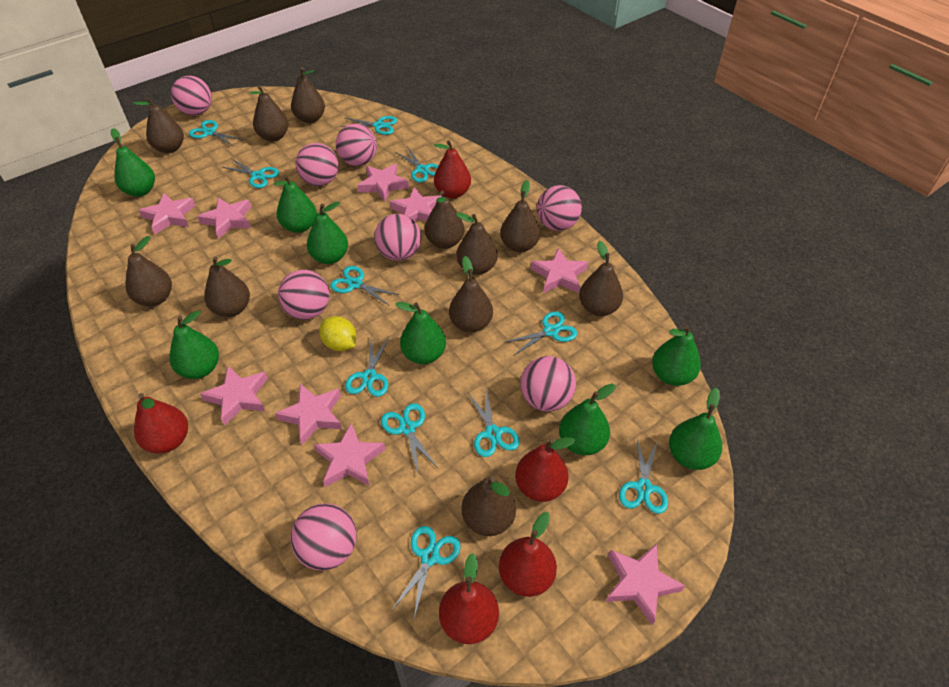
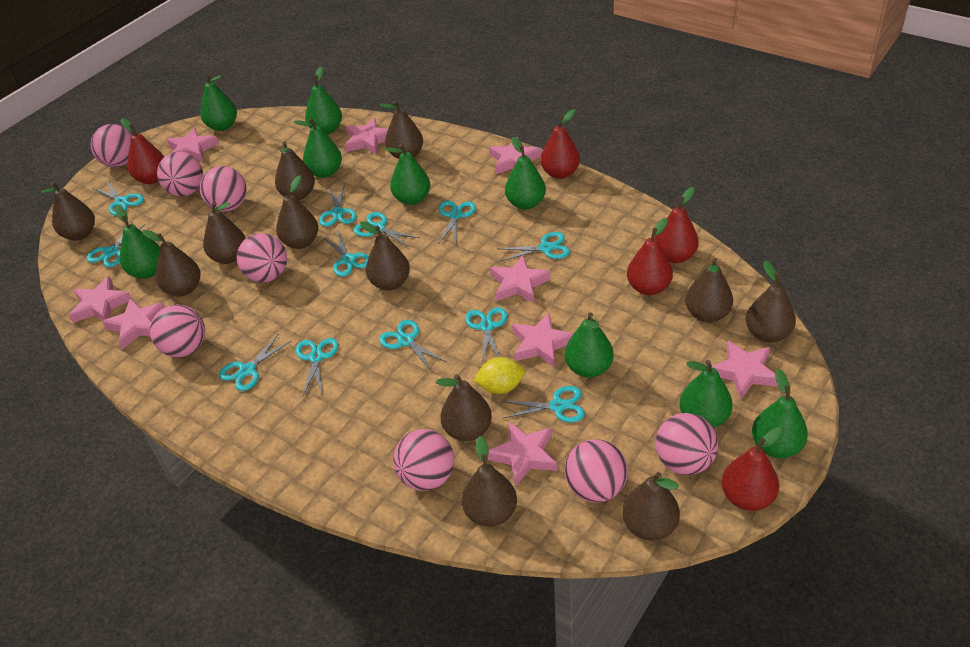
brown pear: [125,236,172,306] [133,97,184,153] [204,256,250,317] [249,86,288,142] [291,67,325,123] [425,190,464,249] [449,256,493,332] [456,213,498,275] [462,476,516,536] [500,180,540,252] [579,241,623,316] = 11 -> [41,182,95,241] [142,230,200,296] [203,202,246,264] [275,141,315,200] [276,176,318,249] [360,221,410,291] [379,101,423,159] [436,374,492,441] [462,436,517,527] [622,472,680,541] [685,258,733,323] [746,261,796,343] = 12
green pear: [111,128,155,197] [169,311,219,379] [274,175,317,233] [307,202,348,264] [396,302,446,364] [559,383,616,455] [652,325,701,386] [669,388,722,470] = 8 -> [115,206,160,279] [200,74,237,131] [294,118,342,178] [305,66,342,135] [384,144,430,205] [505,137,546,210] [564,313,614,378] [680,360,733,428] [752,369,808,458] = 9
turquoise scissors: [189,120,243,146] [222,158,279,188] [330,266,399,305] [341,116,397,135] [345,337,389,397] [381,403,437,474] [392,526,461,619] [395,146,439,183] [468,387,520,457] [505,311,577,356] [619,438,668,514] = 11 -> [87,221,146,267] [93,180,144,216] [219,334,291,391] [296,338,338,397] [319,184,356,227] [323,231,369,277] [353,212,420,247] [379,320,448,372] [439,201,476,244] [465,307,507,365] [497,232,570,261] [501,386,585,423] = 12

